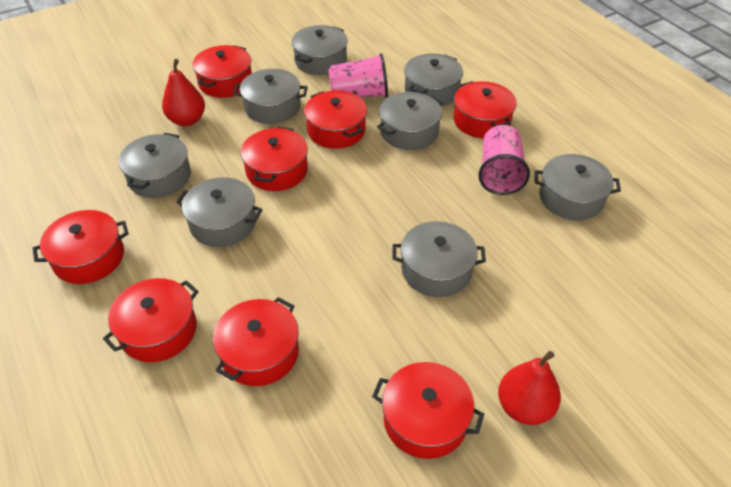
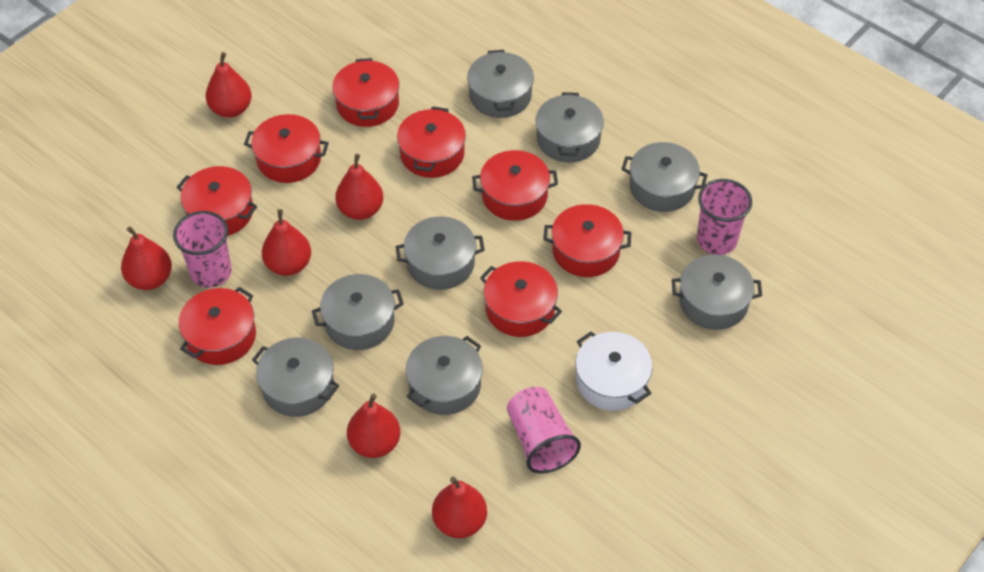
pink cup: [328,53,388,98] [478,125,530,195] = 2 -> [173,211,232,288] [507,387,581,474] [697,179,752,255] = 3
red pear: [162,59,205,126] [498,351,561,425] = 2 -> [121,227,172,290] [206,52,252,118] [262,209,311,276] [335,154,383,220] [347,394,400,458] [432,477,487,538] = 6
white pot: none = 0 -> [576,332,653,411] = 1

